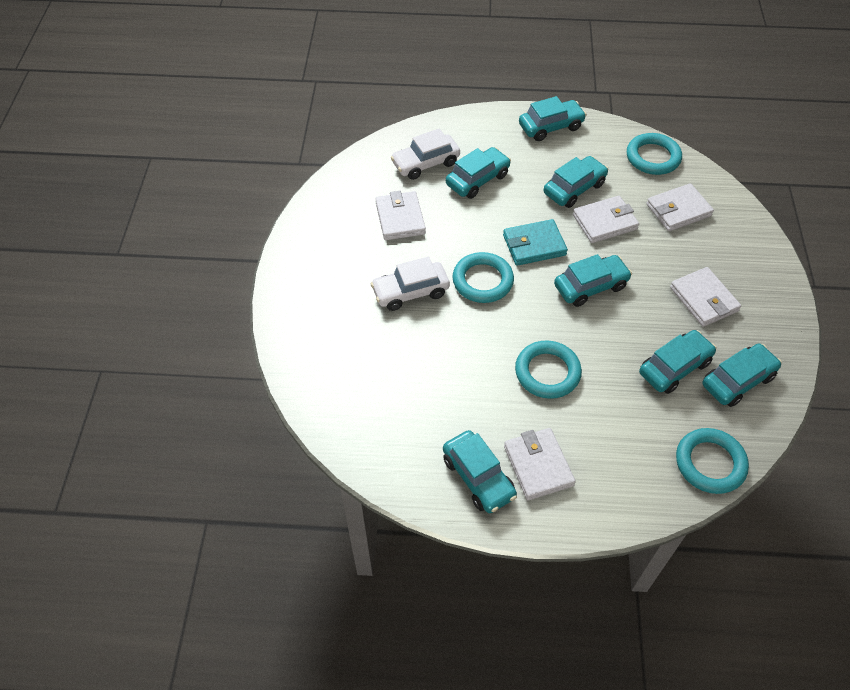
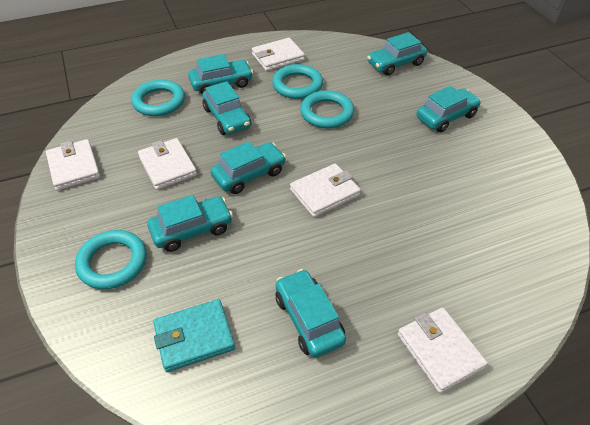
white car: [371,257,450,311] [391,128,460,180] = 2 -> none = 0

